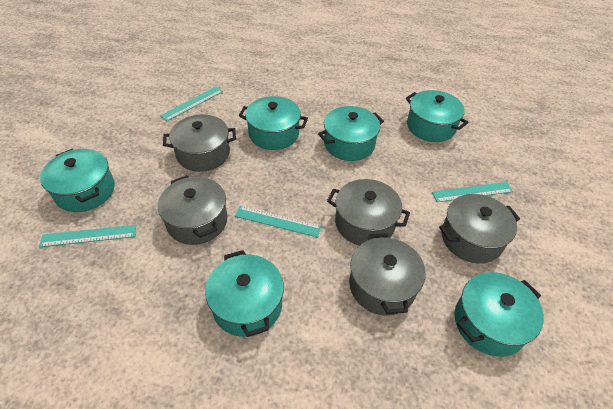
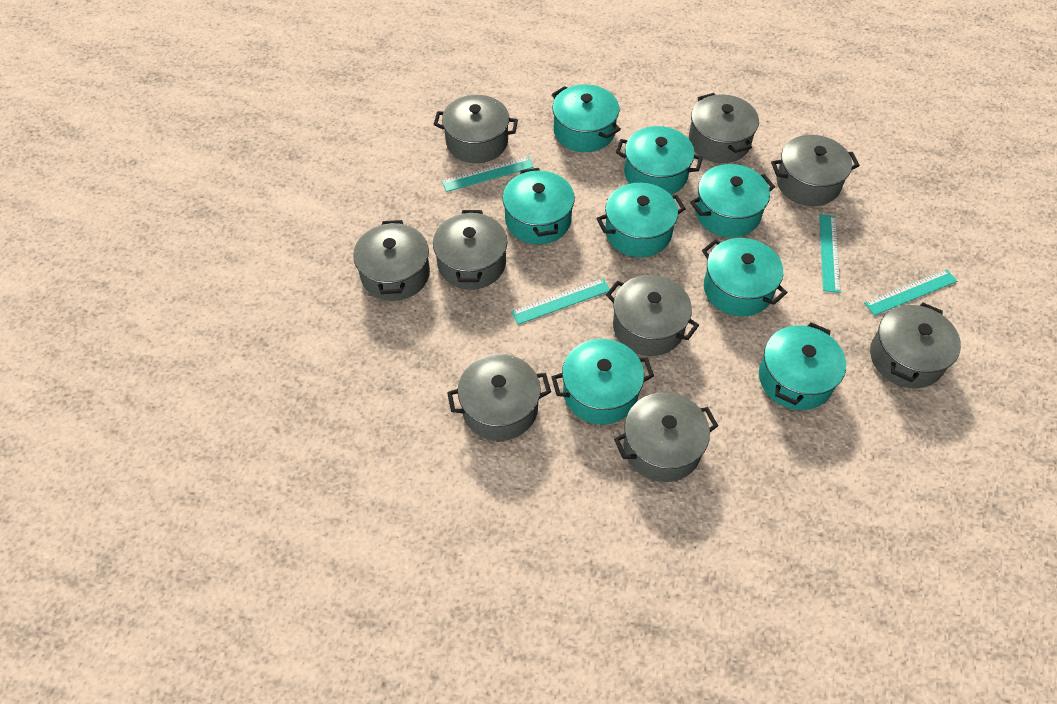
grey pot: [158,175,228,245] [163,115,236,172] [327,179,410,246] [349,233,426,315] [439,194,520,263] = 5 -> [353,220,430,301] [433,210,507,290] [434,95,518,163] [447,354,551,441] [606,275,699,356] [614,392,718,482] [689,93,759,163] [771,135,859,206] [870,302,961,388] = 9
turquoise pot: [40,149,115,212] [205,250,284,337] [239,96,308,150] [318,106,384,161] [406,90,468,142] [454,272,544,357] = 6 -> [503,168,575,244] [551,339,654,425] [552,84,621,152] [596,183,686,257] [616,126,703,195] [690,164,775,238] [702,238,787,317] [759,322,846,410] = 8

